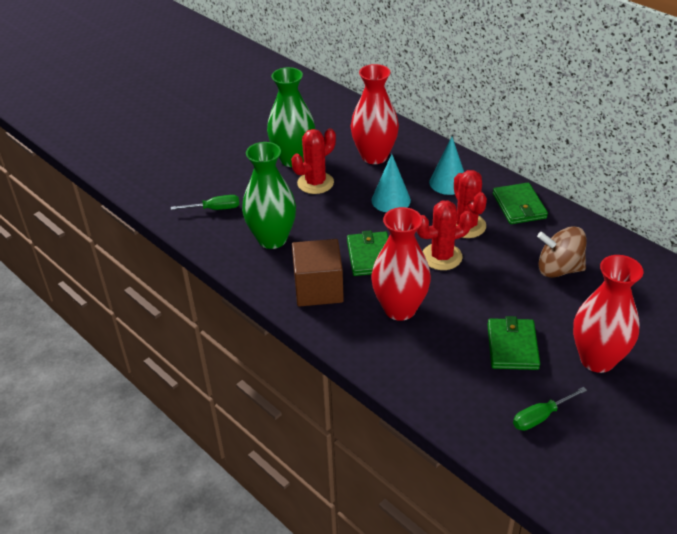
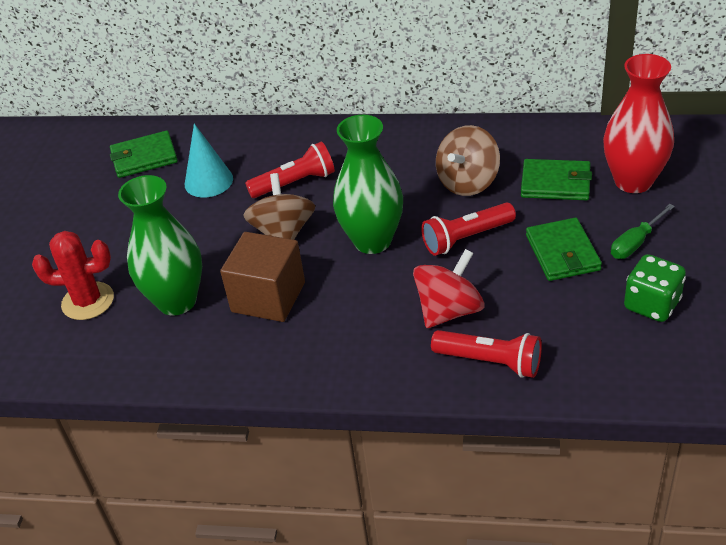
brown spinning top: [537,226,587,278] = 1 -> [243,173,315,240] [436,125,500,196] = 2
green dice: none = 0 -> [624,254,686,322] = 1
green screwdriver: [171,195,239,210] [513,387,587,431] = 2 -> [611,204,675,259] = 1
red cactus: [291,128,336,194] [416,200,473,270] [454,170,487,238] = 3 -> [32,231,114,320] = 1
red flashlight: none = 0 -> [245,142,335,198] [421,203,516,256] [431,330,542,378] = 3
red spinning top: none = 0 -> [413,249,484,328] = 1
red vase: [351,64,399,164] [371,207,431,321] [573,255,644,373] = 3 -> [603,54,674,193] = 1
turquoise cone: [371,154,411,212] [429,137,464,195] = 2 -> [185,123,233,197] = 1

